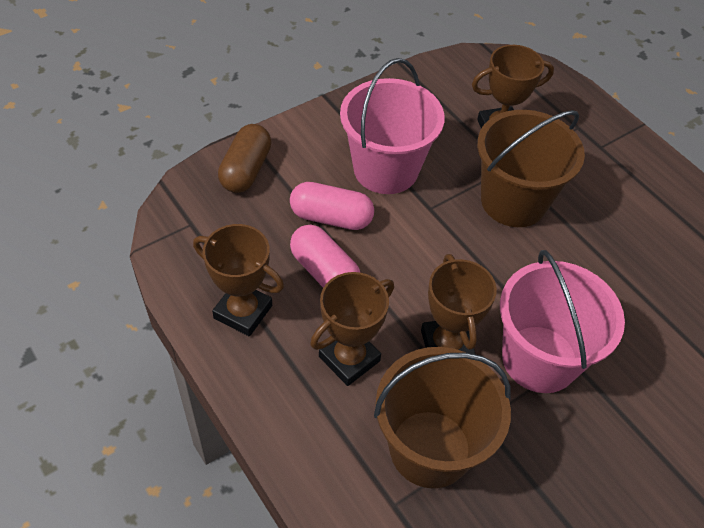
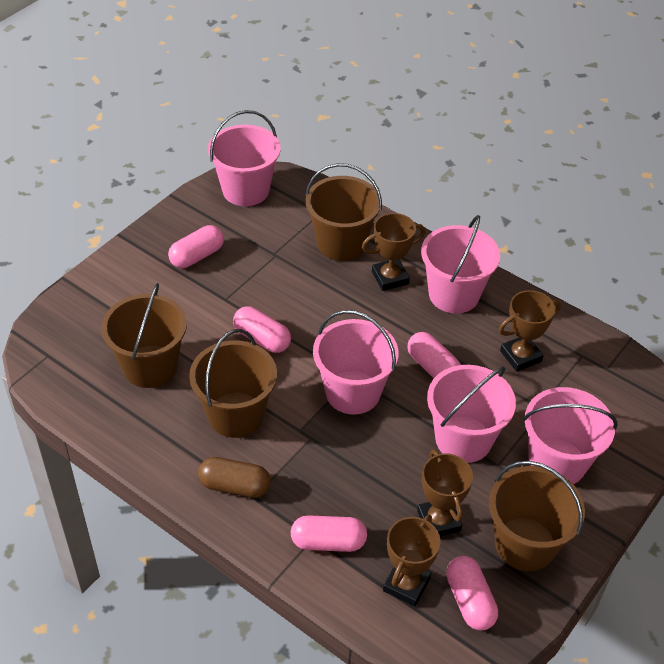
brown bucket: [374,347,511,488] [477,110,585,227] = 2 -> [101,283,187,388] [189,329,277,438] [305,163,382,261] [489,461,585,571] = 4
pink bucket: [340,58,445,194] [500,250,625,393] = 2 -> [208,110,281,206] [313,310,399,415] [421,215,500,313] [427,365,516,463] [523,387,618,484] = 5
pink capsule: [290,182,374,230] [290,225,360,288] = 2 -> [168,225,224,268] [233,306,291,353] [291,515,367,552] [407,332,461,378] [446,556,498,631] = 5

